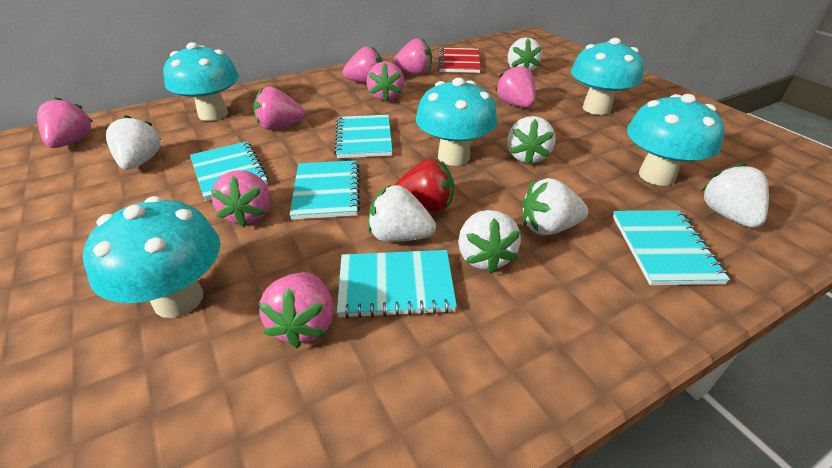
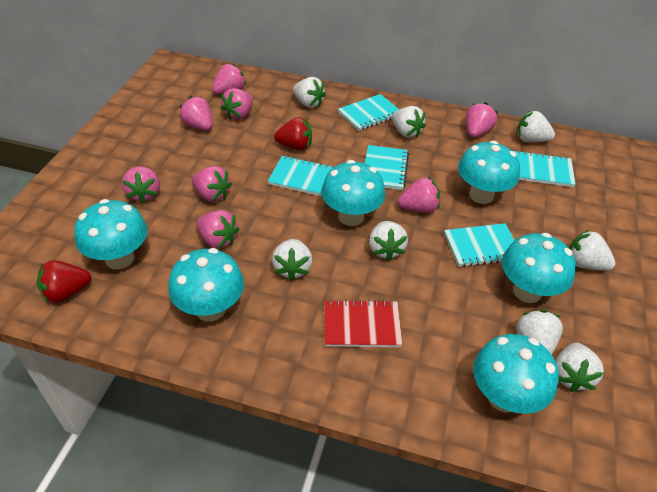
red strawberry: [394,159,454,213] = 1 -> [37,260,91,303] [274,117,312,150] = 2
turquoise mushroom: [83,196,221,318] [163,42,239,121] [416,78,497,166] [571,38,644,115] [627,94,724,186] = 5 -> [74,199,148,269] [168,248,244,322] [321,160,385,226] [458,141,520,204] [473,334,559,414] [502,233,576,303] = 6
white strawberry: [106,115,161,170] [368,185,436,242] [458,210,521,274] [507,116,555,165] [508,38,542,71] [522,178,588,235] [701,163,769,228] = 7 -> [272,239,313,281] [293,77,326,108] [369,221,408,261] [392,106,426,138] [516,310,563,355] [517,111,555,142] [555,343,604,392] [569,230,616,270] = 8

